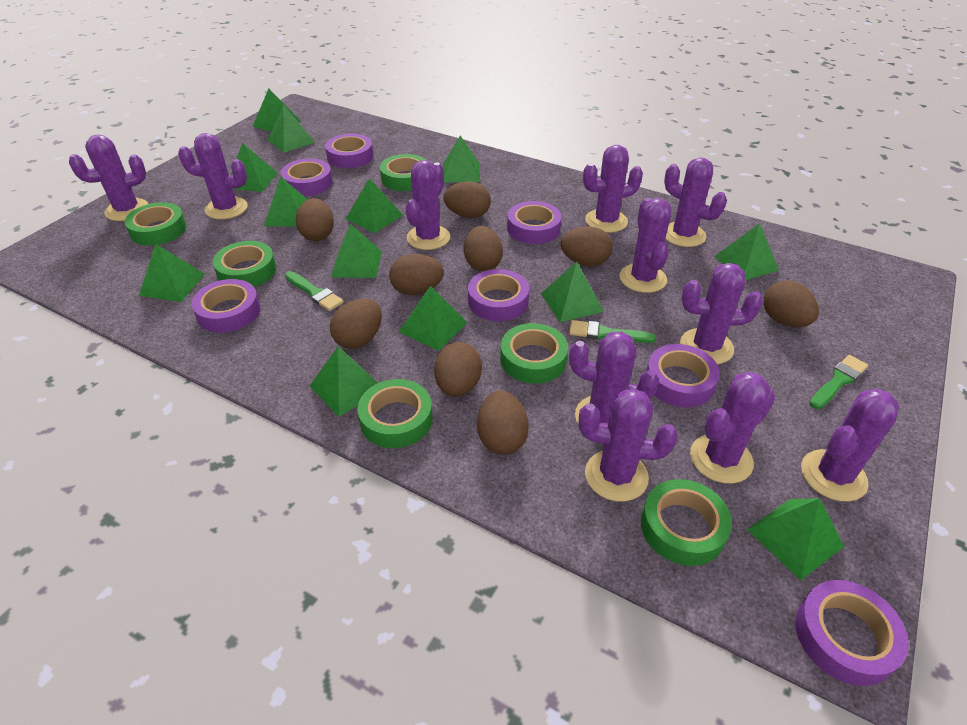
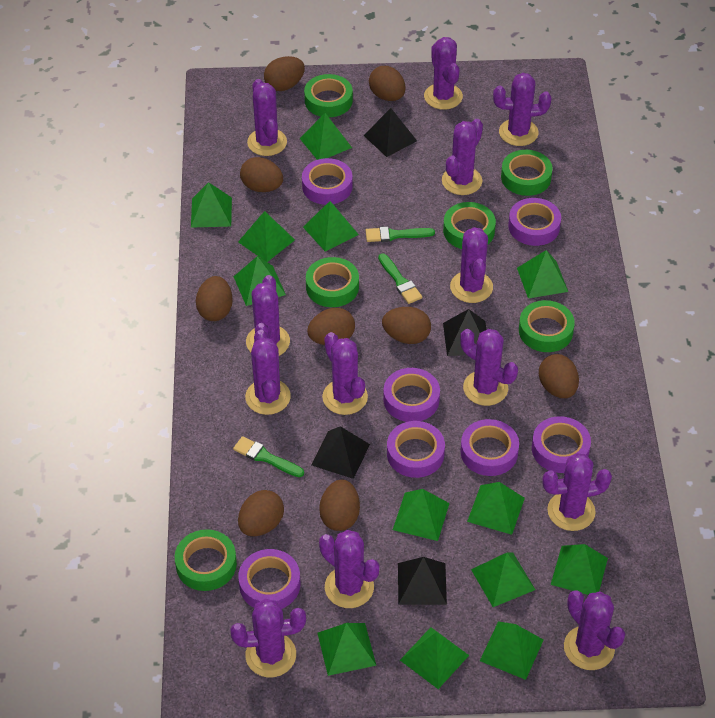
black pyramid: none = 0 -> [312,426,370,479] [363,108,417,157] [398,557,447,605] [443,309,486,356] = 4
purple cactus: [69,135,148,221] [178,133,248,220] [406,160,450,250] [569,331,659,424] [579,388,678,502] [583,145,643,233] [620,198,672,293] [664,157,727,247] [680,263,763,364] [690,372,775,484] [801,388,899,502] = 11 -> [230,599,306,677] [245,330,291,415] [246,275,290,356] [247,79,287,156] [319,530,379,608] [322,332,368,415] [424,37,463,110] [442,119,483,195] [450,227,493,303] [460,329,518,406] [493,73,552,146] [542,453,612,531] [564,590,625,670] = 13

